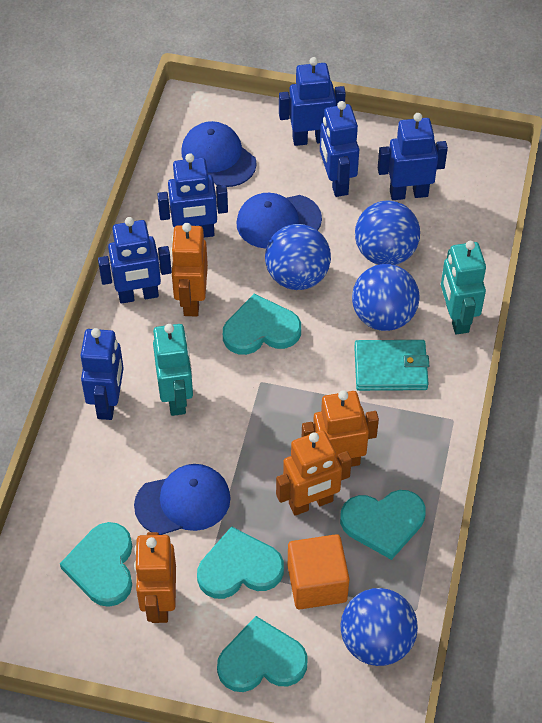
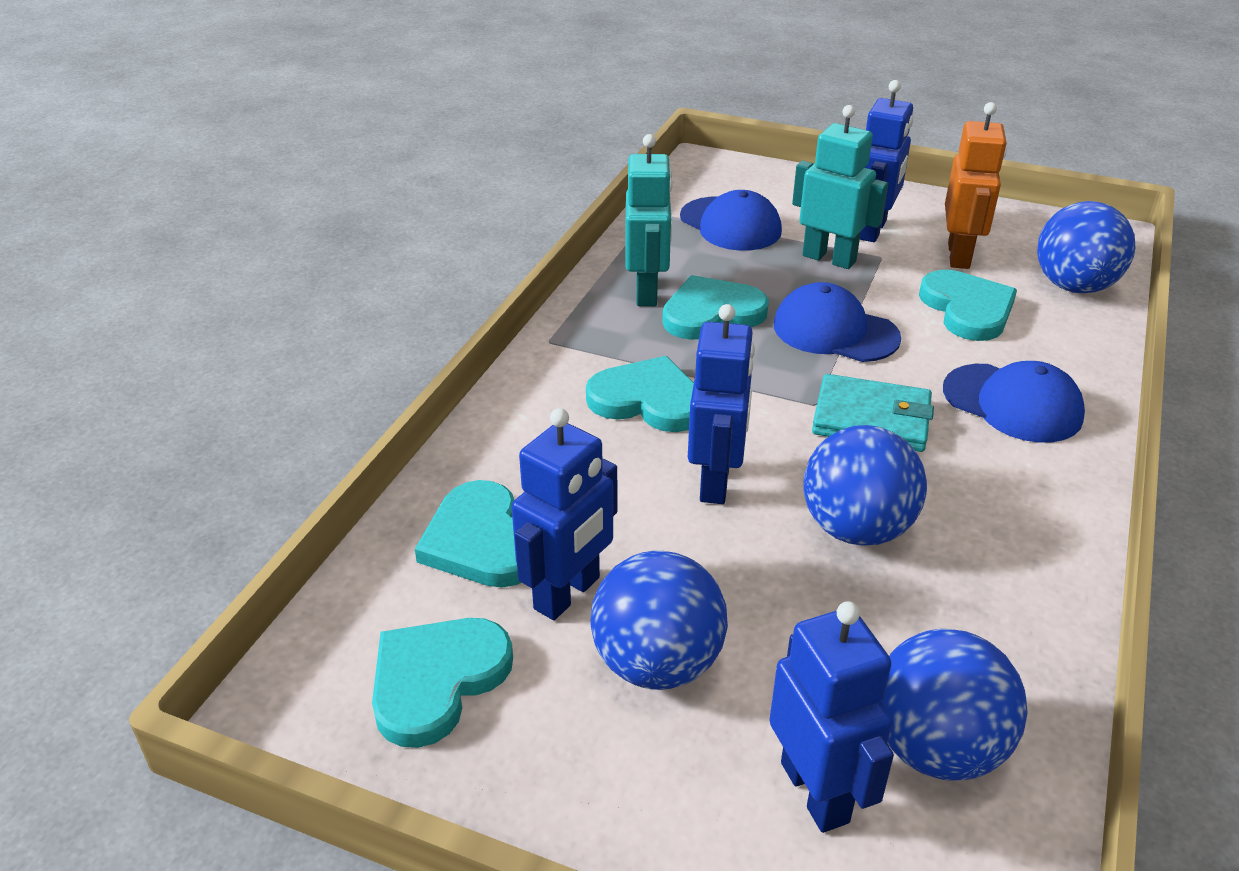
blue robot: [80,328,124,420] [98,217,172,304] [157,153,228,238] [279,57,346,146] [320,101,359,197] [378,113,448,200] = 6 -> [512,408,617,620] [688,304,755,504] [769,601,894,833] [860,80,913,242] = 4
orange cube: [288,534,350,609] = 1 -> none = 0
orange robot: [134,532,176,623] [171,223,208,316] [276,430,352,516] [302,390,379,467] = 4 -> [945,102,1007,269] = 1

